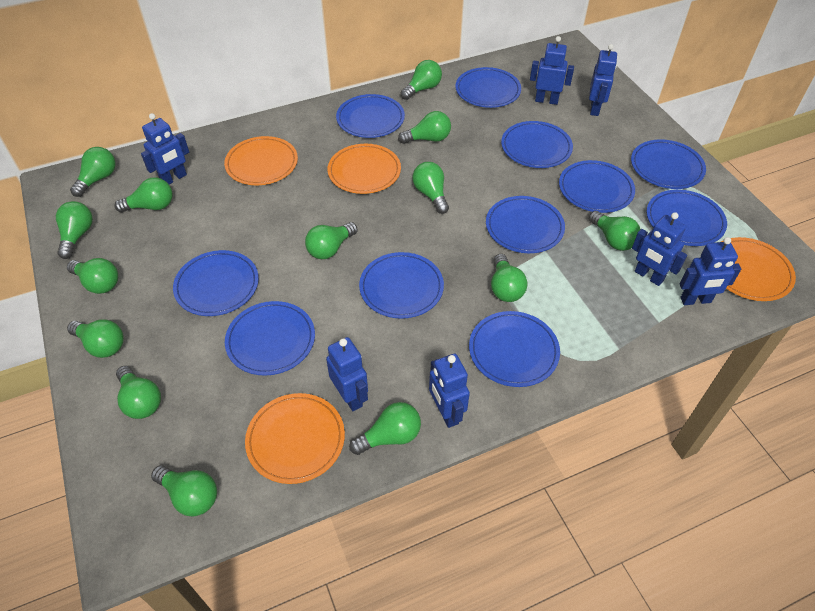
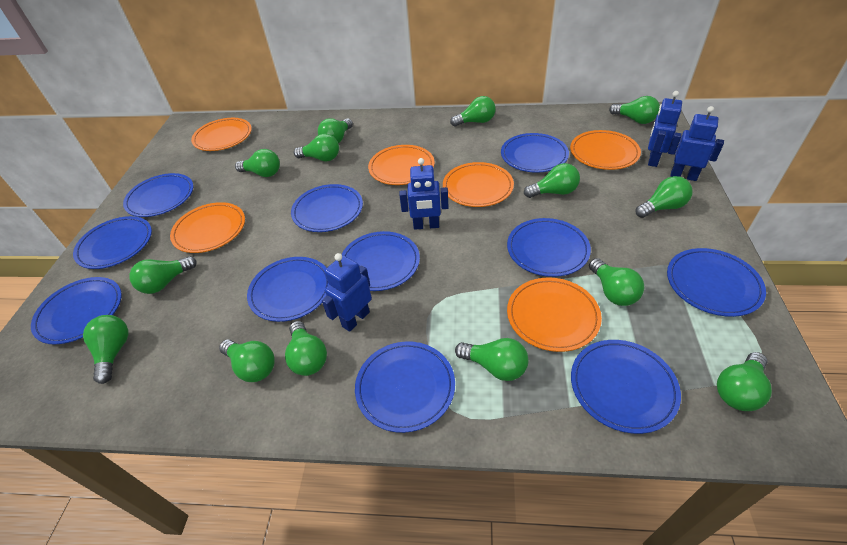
blue robot: [141,113,189,185] [326,337,368,411] [429,354,470,428] [530,36,574,105] [589,44,617,116] [632,212,687,286] [680,237,741,305] = 7 -> [322,253,372,332] [399,158,449,230] [648,91,682,167] [668,106,724,181] = 4
orange plate: [224,136,298,185] [245,393,345,484] [328,144,401,194] [721,237,796,301] = 4 -> [170,202,245,253] [191,118,252,151] [368,145,435,185] [443,162,514,207] [507,277,602,352] [570,130,641,170] = 6

